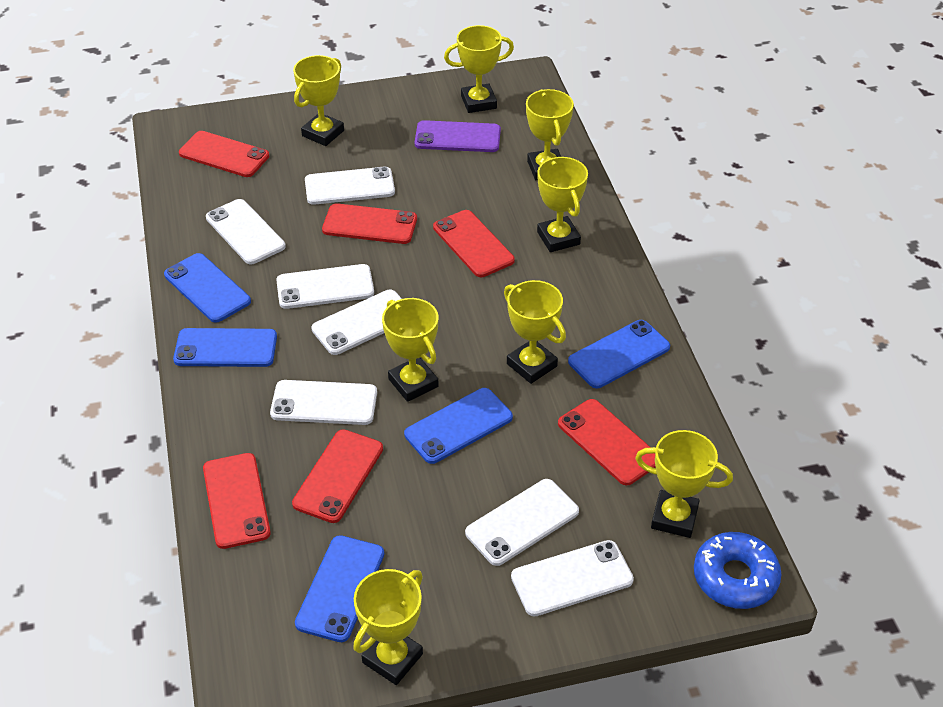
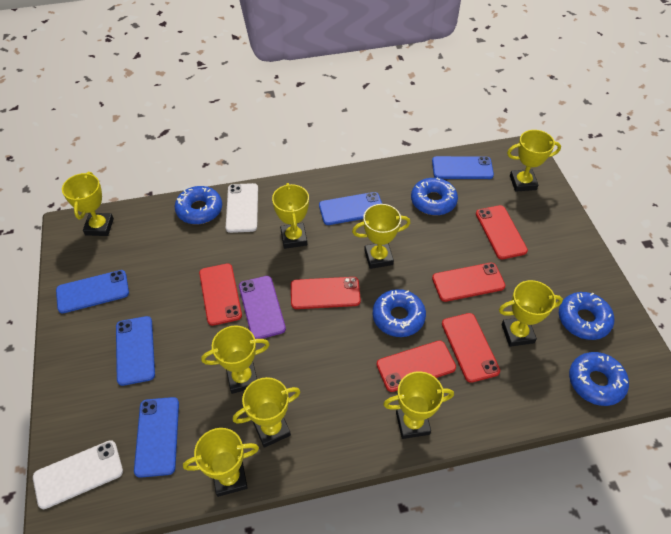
blue donut: [694,532,781,609] = 1 -> [175,186,222,224] [373,289,426,337] [411,178,458,215] [559,292,614,340] [569,352,629,406] = 5
white phone: [206,199,286,264] [270,380,377,425] [276,264,374,309] [305,166,395,205] [312,290,402,355] [465,479,579,566] [511,540,634,617] = 7 -> [33,440,123,509] [226,183,258,233] = 2
yellow trophy: [293,55,344,146] [353,569,423,685] [382,298,439,402] [444,25,514,113] [504,280,566,384] [526,89,574,180] [537,157,588,252] [635,430,733,538] = 8 -> [62,172,114,236] [183,428,259,497] [201,325,270,394] [233,377,300,448] [272,183,309,249] [352,204,410,269] [383,371,454,439] [499,280,563,347] [507,130,561,192] = 9

